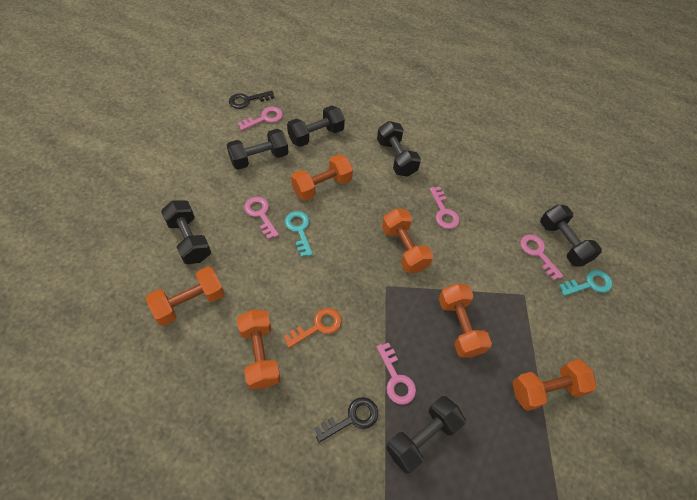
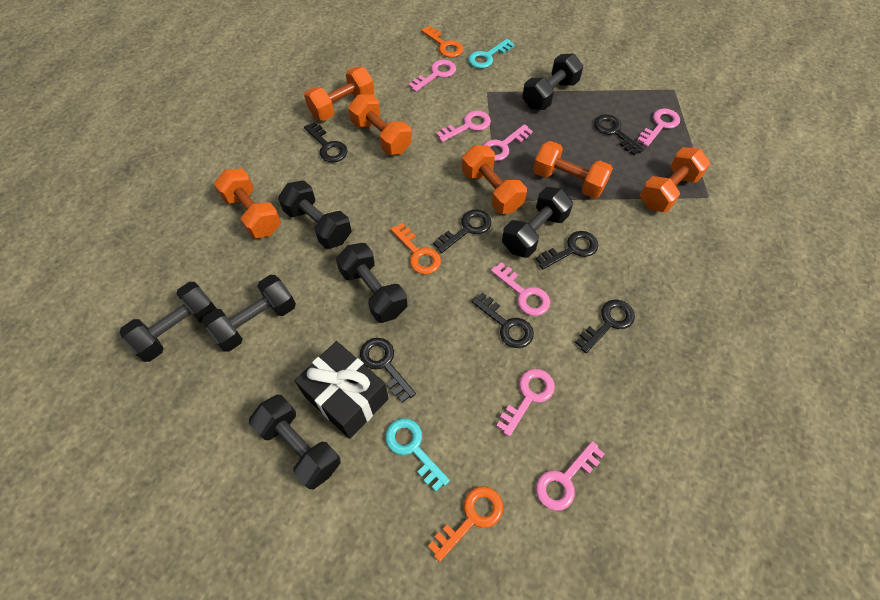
black dumbbell: [161,200,211,264] [227,129,289,170] [287,106,345,147] [377,121,421,177] [386,396,466,473] [540,205,602,267] = 6 -> [119,282,217,362] [202,275,296,352] [249,395,341,490] [278,180,352,249] [336,243,407,323] [502,187,573,258] [522,53,583,110] = 7
black gift: none = 0 -> [295,341,389,439] = 1
black key: [229,91,274,109] [314,397,378,442] = 2 -> [304,122,347,163] [360,338,416,403] [433,209,491,253] [471,292,534,348] [536,231,598,269] [575,300,635,353] [594,114,644,155] = 7
orange key: [283,308,342,348] = 1 -> [391,223,441,275] [421,26,463,58] [428,486,503,562] = 3
pink key: [238,107,283,131] [244,197,279,240] [377,342,416,405] [430,187,460,229] [520,235,563,281] = 5 -> [408,60,456,92] [436,111,491,142] [484,124,533,161] [491,262,550,316] [496,369,555,437] [536,441,605,511] [637,108,680,147] = 7

